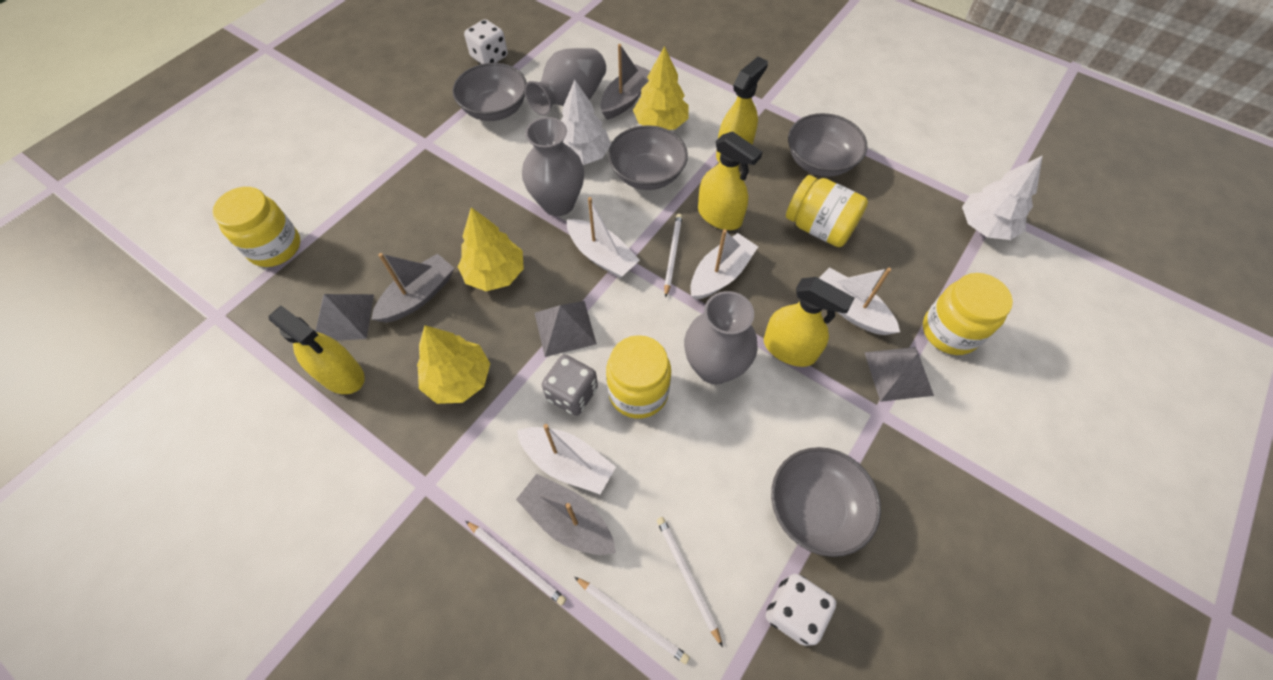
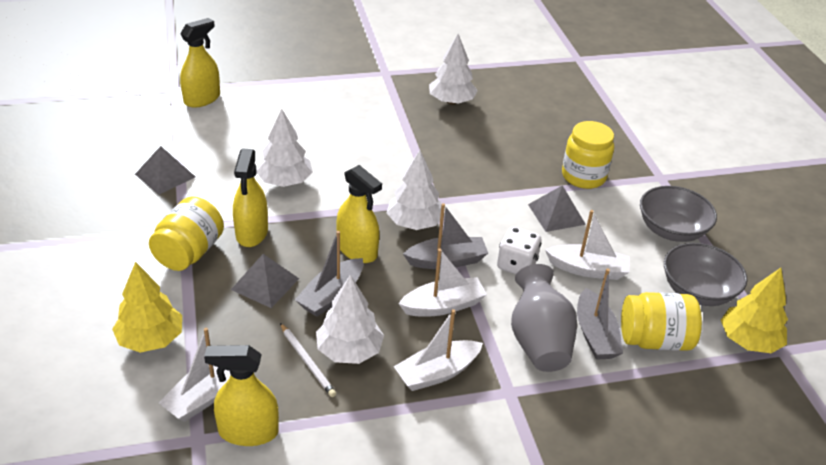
grey bowl: [452,63,527,121] [608,125,688,190] [771,447,881,557] [788,113,867,177] = 4 -> [640,186,717,242] [664,243,748,306] = 2
grey dice: [542,354,598,416] = 1 -> none = 0
grey vase: [522,117,584,216] [524,48,606,116] [684,291,758,384] = 3 -> [511,264,577,372] = 1
white dice: [464,19,508,64] [766,574,836,646] = 2 -> [497,227,541,274] = 1
white pencil: [466,521,566,606] [575,577,690,664] [657,517,723,647] [664,214,682,298] = 4 -> [280,323,336,397] = 1
white tree: [561,80,611,165] [962,155,1043,240] = 2 -> [257,109,313,187] [316,275,384,364] [387,150,445,230] [429,34,478,105] = 4
yellow jar: [212,187,300,267] [606,335,671,419] [786,175,868,247] [923,273,1013,355] = 4 -> [149,196,224,271] [562,121,614,189] [621,292,702,351] = 3
yellow tree: [417,325,490,404] [458,207,524,291] [633,46,689,130] = 3 -> [112,262,182,353] [721,268,788,353] = 2

